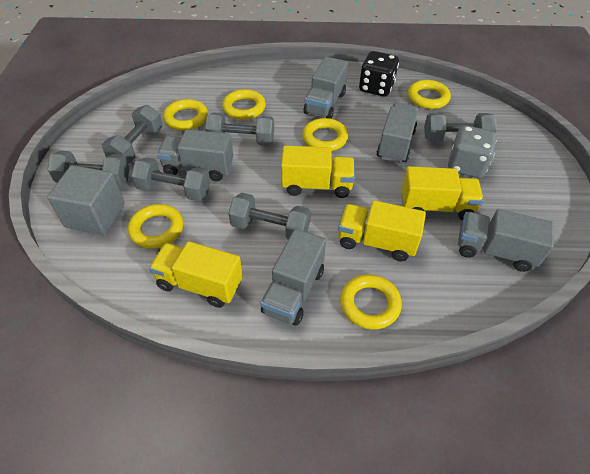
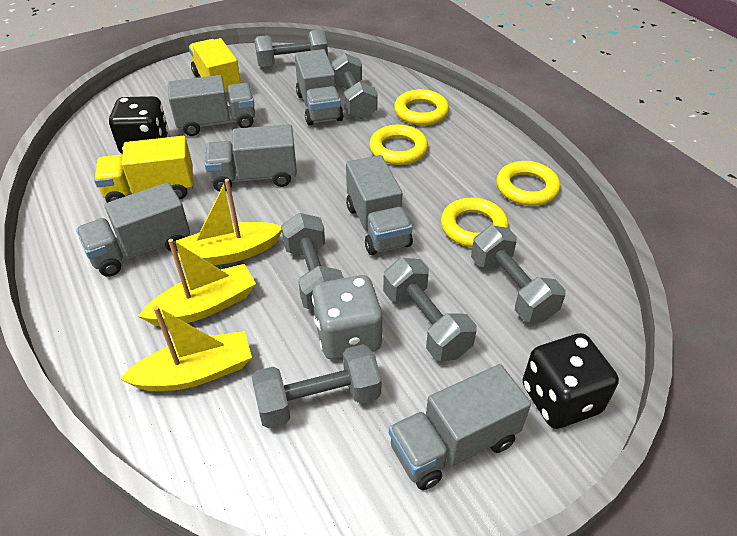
black dice: [359,51,399,97] = 1 -> [109,96,168,154] [523,333,619,429] = 2
grey cube: [47,165,125,235] = 1 -> none = 0
grey truck: [157,129,233,181] [260,229,326,326] [304,57,348,119] [377,103,418,163] [458,209,553,272] = 5 -> [76,182,190,277] [168,75,255,136] [205,124,297,192] [295,49,344,126] [346,155,413,255] [389,364,531,490] = 6
yellow boat: none = 0 -> [120,306,252,391] [138,239,256,326] [176,179,282,265] = 3
yellow ring: [128,204,184,249] [163,99,208,131] [222,89,266,120] [302,118,348,151] [340,274,402,330] [408,80,451,109] = 6 -> [369,124,428,165] [394,89,449,126] [441,198,509,247] [496,161,560,206] = 4
yellow truck: [149,241,243,308] [281,146,355,198] [338,200,426,262] [402,166,484,220] = 4 -> [94,136,193,203] [189,38,241,97] = 2

